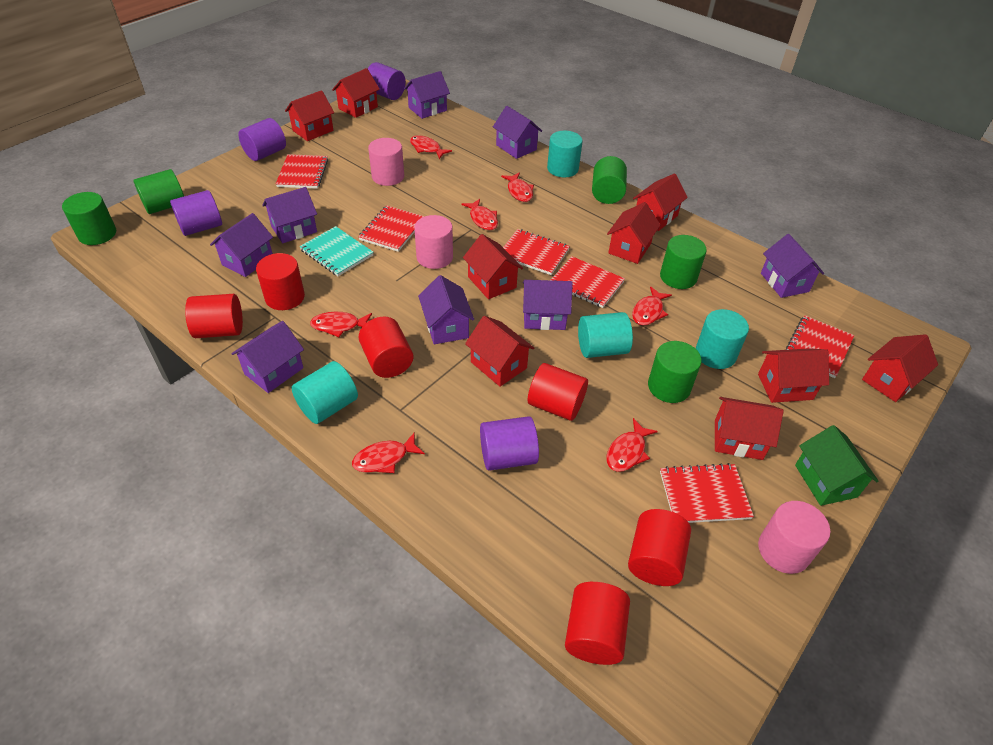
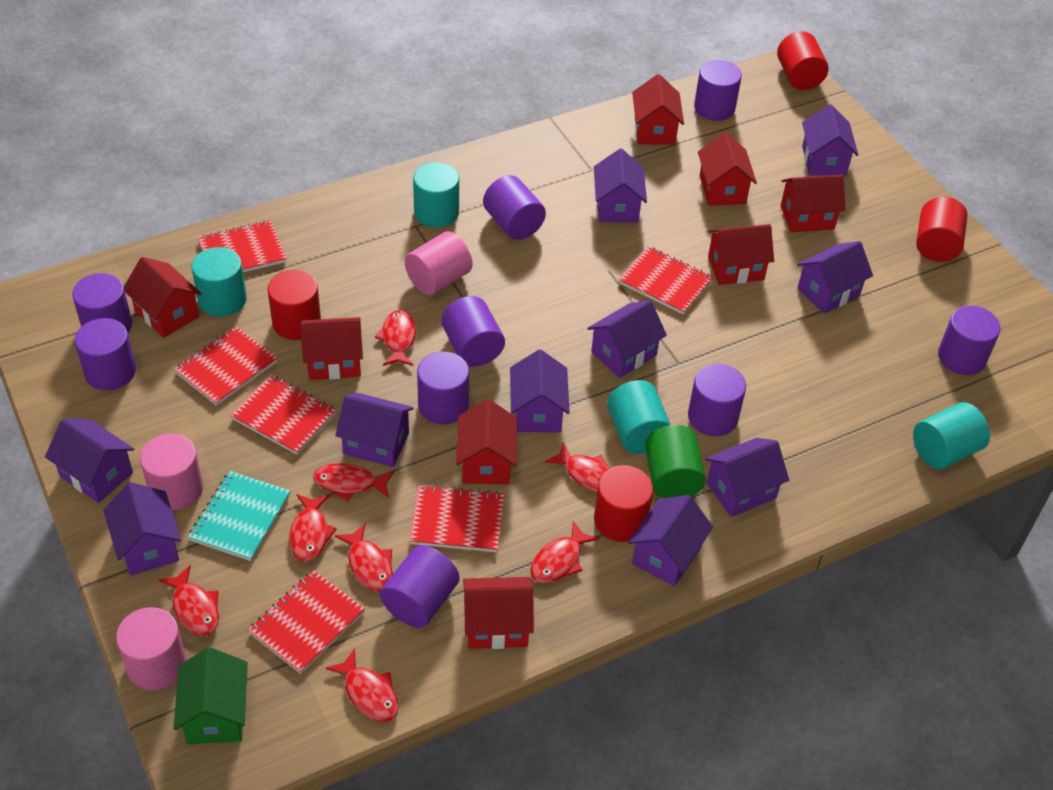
green cylinder: [62,192,116,245] [133,169,184,214] [592,156,627,204] [648,341,701,403] [660,235,707,289] = 5 -> [645,425,706,498] = 1
purple cylinder: [170,190,222,236] [238,118,286,161] [368,62,406,100] [480,416,539,471] = 4 -> [72,273,132,333] [75,318,136,390] [380,545,460,628] [417,352,469,424] [441,296,505,367] [483,175,546,240] [688,364,746,436] [694,60,742,121] [938,306,1001,375] = 9
purple house: [210,213,273,277] [231,321,304,393] [262,187,317,243] [404,71,450,119] [418,275,474,344] [493,106,542,159] [523,280,573,330] [761,234,824,298] = 8 -> [45,419,134,503] [103,482,181,576] [335,393,414,467] [510,350,570,432] [588,300,667,378] [594,149,647,223] [628,495,713,586] [705,438,789,517] [797,241,873,314] [802,104,858,176] = 10
red cylinder: [185,294,243,338] [256,253,305,310] [358,316,413,378] [528,363,588,421] [565,582,630,665] [628,509,691,586] = 6 -> [268,270,321,340] [594,465,653,542] [777,31,829,90] [916,197,967,262] = 4
red fish: [310,312,372,337] [352,432,425,473] [410,135,452,159] [461,199,498,230] [501,172,534,202] [607,418,658,472] [632,286,672,325] = 7 -> [159,565,219,636] [289,494,337,562] [313,463,394,502] [326,648,399,722] [335,524,393,592] [375,310,416,366] [530,521,599,583] [545,443,610,493] = 8
red house: [285,90,334,141] [332,68,380,118] [463,234,523,299] [465,316,534,387] [607,202,661,264] [633,173,688,231] [715,397,784,460] [758,348,829,403] [862,334,938,402] = 9 -> [124,257,201,338] [300,317,363,380] [456,399,517,484] [463,577,534,649] [632,74,684,145] [698,132,757,206] [708,224,774,285] [781,174,845,232] = 8

